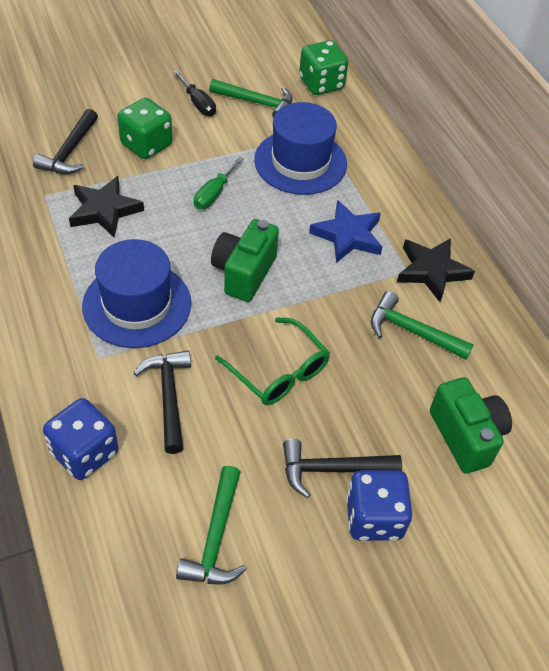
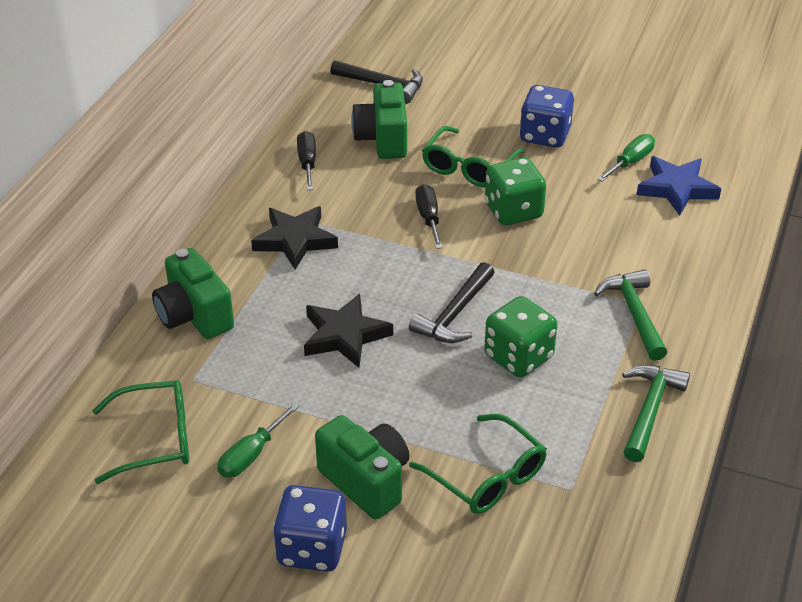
black hammer: [33,109,98,174] [134,350,191,454] [283,439,402,498] = 3 -> [330,60,423,104] [409,262,495,343] = 2
black screwdriver: [173,70,216,116] = 1 -> [297,131,316,190] [415,184,443,249] = 2
blue hat: [82,239,191,348] [254,102,347,195] = 2 -> none = 0
green camera: [211,219,279,302] [430,377,512,474] = 2 -> [152,248,234,339] [315,415,409,519] [351,80,407,159] = 3
green glasses: [215,317,330,405] = 1 -> [92,380,189,484] [409,414,547,514] [422,126,525,187] = 3
green hammer: [176,466,246,584] [209,79,293,118] [371,291,474,359] = 3 -> [594,270,667,361] [622,365,690,462] = 2
green screwdriver: [194,157,244,209] = 1 -> [217,403,300,478] [597,134,655,182] = 2

